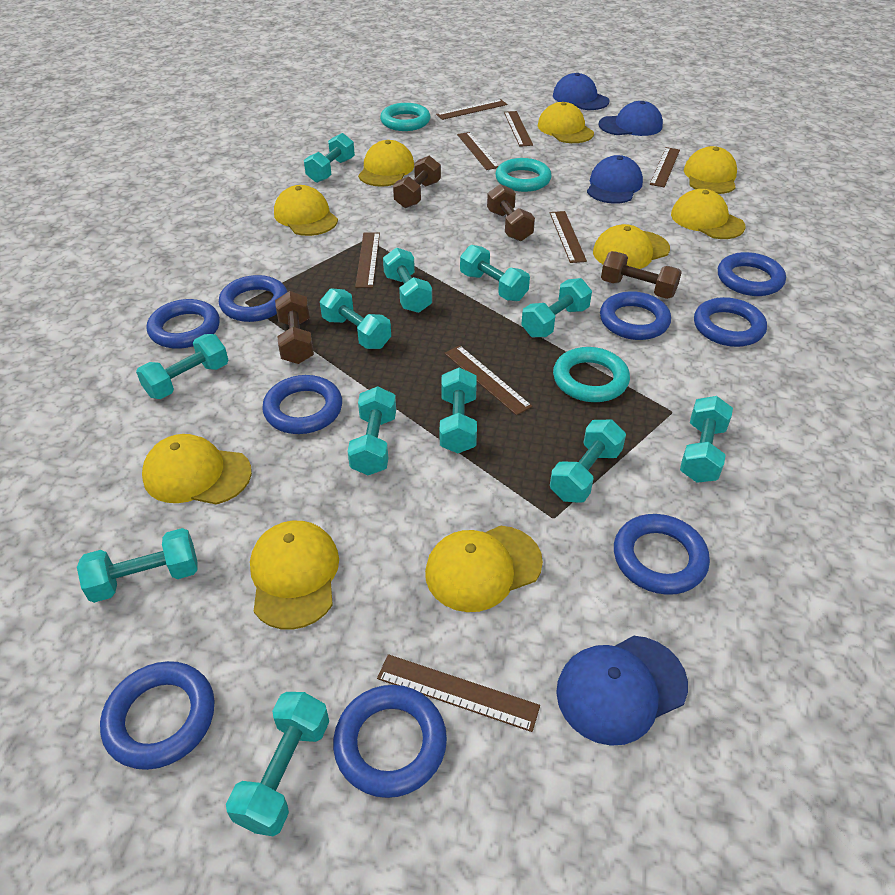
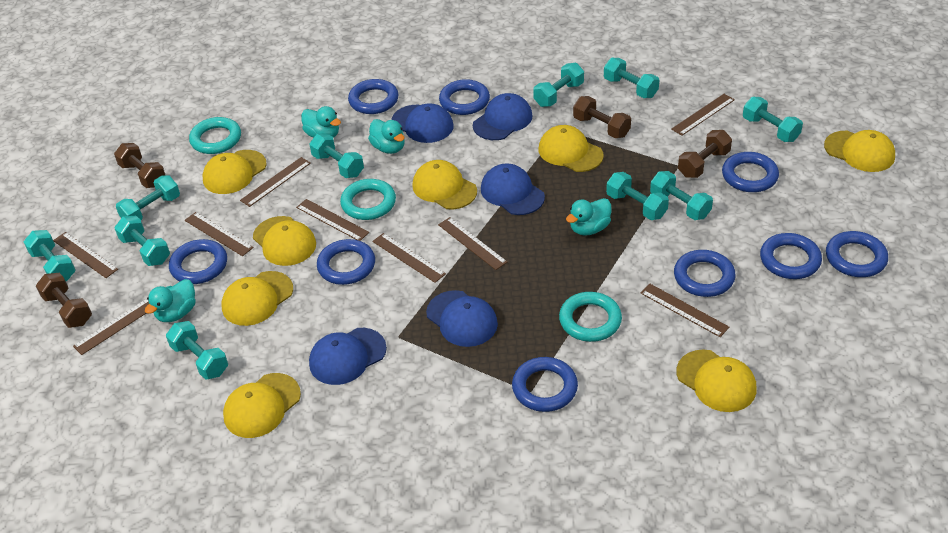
blue cap: [553,73,609,110] [556,636,688,746] [587,155,643,204] [598,101,663,136] = 4 -> [309,328,387,385] [392,103,453,143] [426,290,498,347] [473,93,532,140] [481,163,545,215] = 5
brown ruler: [355,233,380,288] [377,654,540,732] [436,99,507,120] [444,345,532,415] [457,132,499,170] [504,111,533,147] [550,211,587,263] [650,147,680,187] = 8 -> [53,232,118,278] [73,299,149,355] [185,212,254,256] [240,157,311,207] [296,199,369,241] [372,233,446,283] [438,217,507,270] [641,284,729,337] [671,94,735,136] = 9
turquoise duck: none = 0 -> [145,279,196,322] [301,106,341,138] [368,119,405,154] [566,198,612,236] = 4
turquoise dumbbell: [77,528,198,603] [136,334,228,399] [226,692,329,836] [304,133,355,183] [320,288,391,349] [347,386,396,475] [383,247,432,313] [440,367,477,453] [460,245,530,301] [521,278,592,337] [550,420,626,503] [680,396,733,483] = 12 -> [24,230,76,281] [115,216,170,266] [116,175,180,220] [166,321,228,380] [309,133,364,178] [533,63,584,107] [604,58,659,98] [606,172,669,220] [650,171,713,220] [743,97,803,142] = 10
yellow cap: [142,434,252,505] [250,521,339,630] [274,185,338,236] [358,140,414,187] [425,526,543,612] [538,102,594,143] [593,224,670,269] [671,189,746,239] [684,146,737,194] = 9 -> [202,150,267,194] [222,271,293,326] [223,373,301,438] [253,216,316,266] [412,160,477,210] [539,125,604,172] [676,350,757,412] [824,130,895,172] = 8

